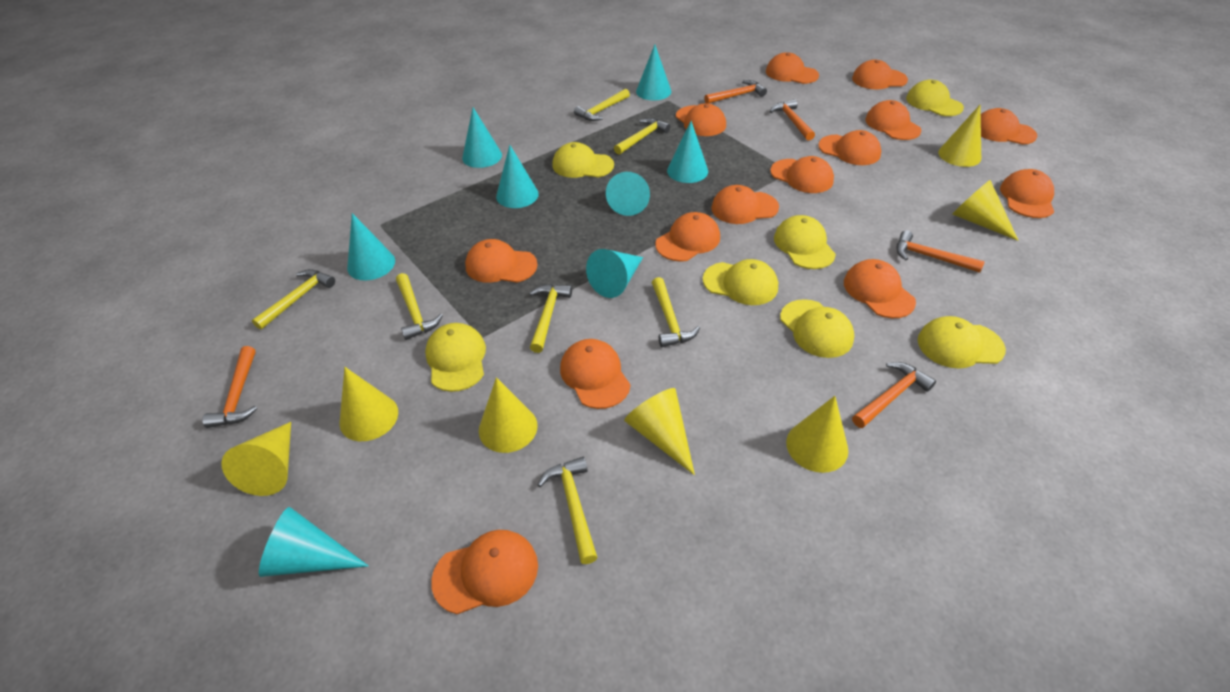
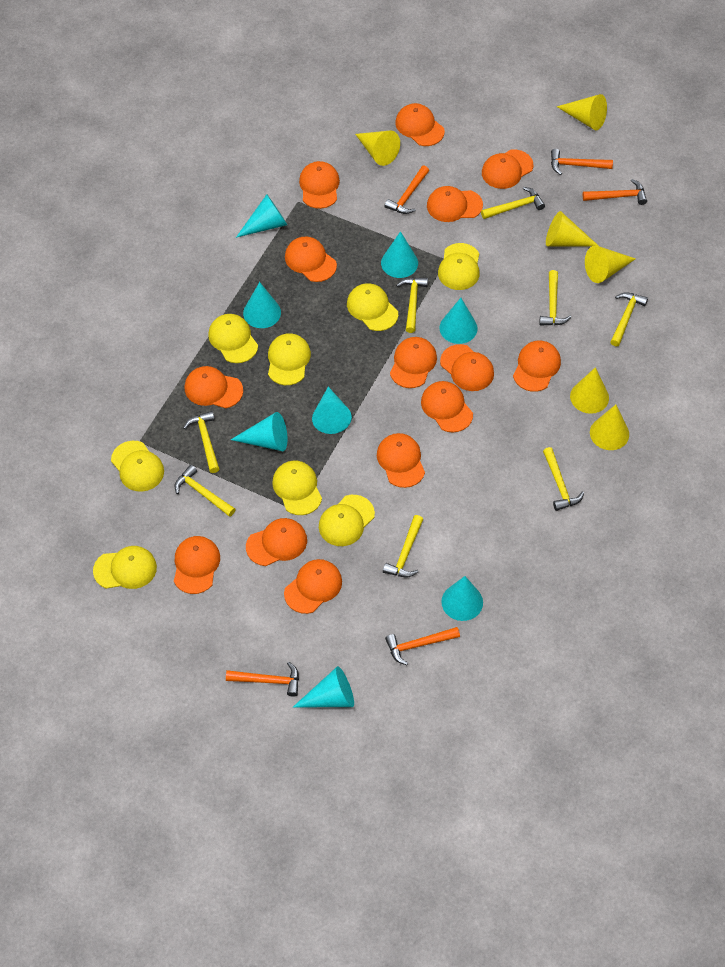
yellow cap: [425,323,486,392] [552,142,614,178] [703,259,778,305] [774,215,836,269] [780,299,854,358] [906,80,964,116] [918,316,1006,368] = 7 -> [93,546,157,589] [111,441,164,492] [208,314,258,363] [268,333,311,385] [272,461,322,515] [319,495,375,546] [347,283,398,331] [438,243,480,290] = 8
yellow cone: [221,422,291,496] [339,367,398,441] [479,377,537,453] [624,388,695,475] [786,396,848,473] [938,105,981,167] [952,180,1019,241] = 7 -> [355,131,400,166] [546,211,599,246] [556,94,607,130] [570,367,609,414] [585,245,636,283] [590,405,629,450] = 6
yellow hammer: [252,269,335,330] [396,273,443,340] [529,284,572,353] [538,457,598,564] [574,88,630,121] [614,118,670,155] [652,277,700,347] = 7 -> [175,465,236,517] [183,411,219,473] [383,515,423,577] [396,278,428,333] [481,187,545,219] [539,270,571,326] [543,447,584,511] [610,292,648,346] = 8

